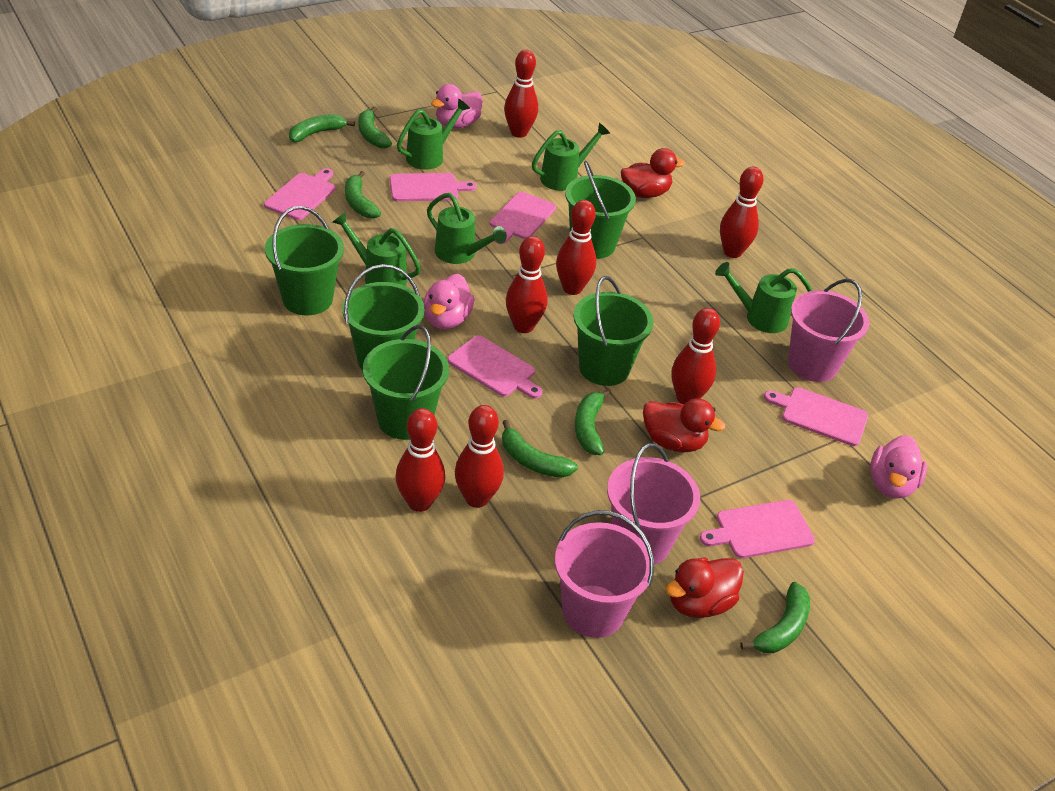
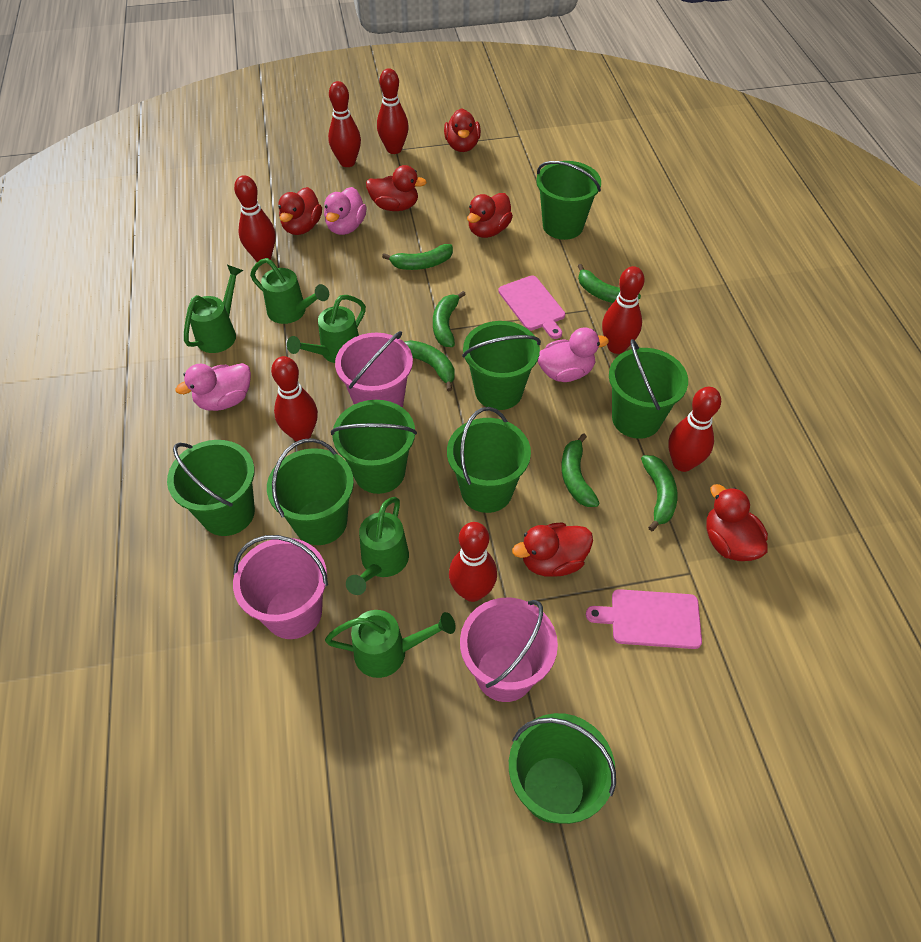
green bucket: [265,206,344,316] [342,264,425,370] [363,325,449,440] [565,161,636,259] [573,276,654,386] = 5 -> [167,440,255,536] [267,438,354,545] [331,400,417,494] [447,407,531,513] [462,321,541,410] [509,713,616,824] [536,161,601,240] [609,339,688,439] = 8
pink cutting board: [264,168,336,220] [390,173,477,201] [447,335,543,399] [490,192,556,244] [700,500,815,558] [764,387,868,446] = 6 -> [498,276,565,339] [586,589,702,649] = 2
red duck: [621,148,685,198] [643,399,725,453] [665,557,744,618] = 3 -> [278,187,322,235] [366,165,427,211] [444,108,481,152] [467,193,513,238] [512,522,593,577] [707,484,768,561] = 6

